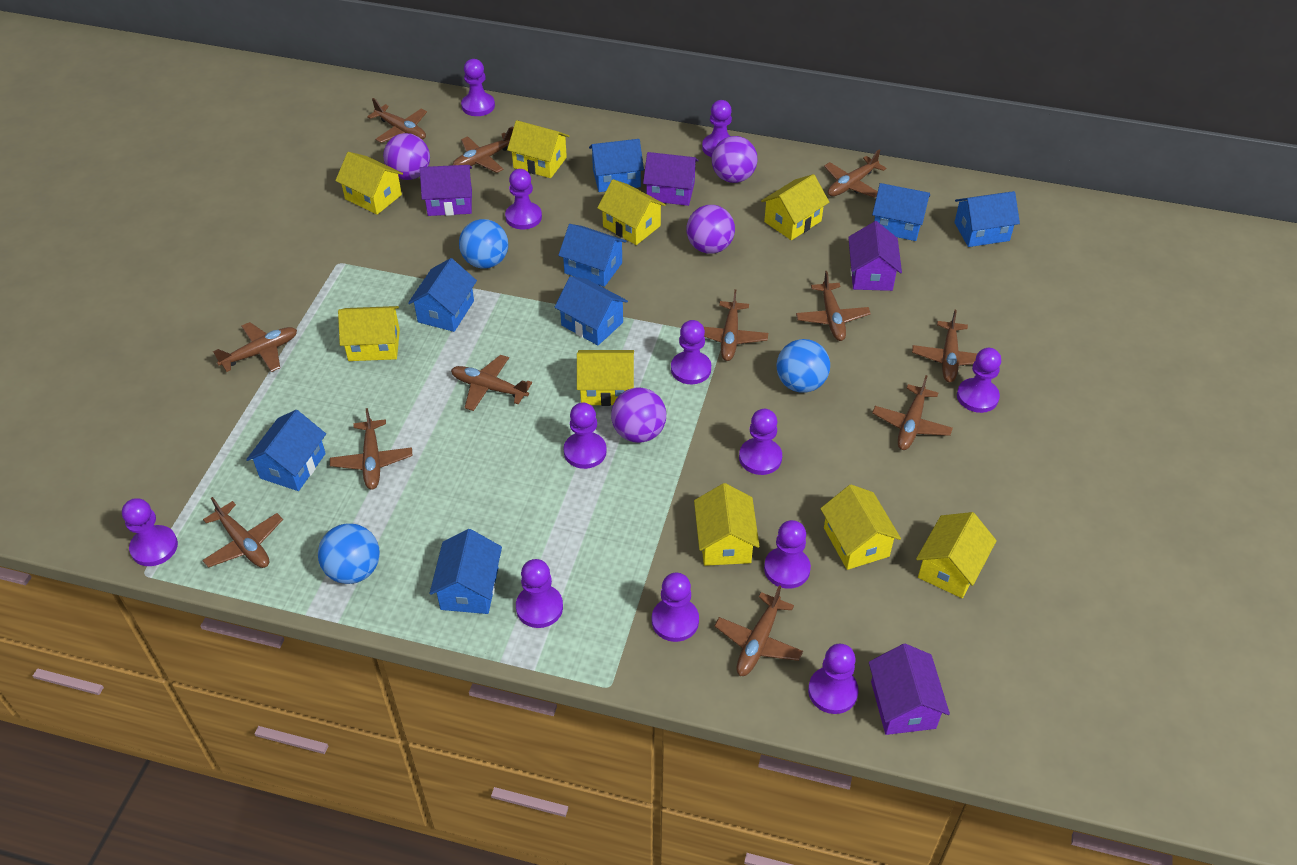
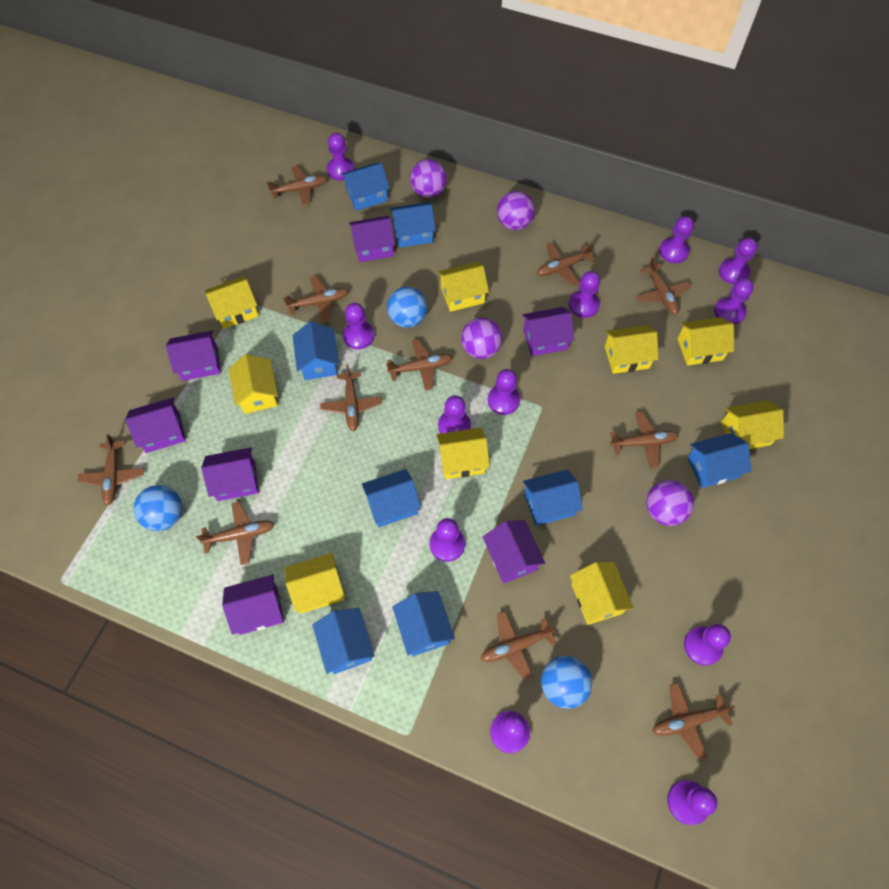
brown plane: [202,497,283,568] [213,322,297,372] [330,408,412,490] [367,98,427,143] [451,355,532,411] [453,126,514,173] [704,289,768,361] [715,585,803,676] [796,271,871,341] [824,149,886,198] [872,375,953,450] [912,310,977,383] = 12 -> [77,434,144,506] [196,501,275,565] [267,166,327,206] [283,276,349,323] [320,364,382,432] [386,339,453,391] [481,611,557,682] [537,243,595,286] [610,412,679,469] [636,257,691,315] [652,683,735,761] = 11
purple house: [420,165,472,216] [643,152,699,206] [848,221,902,291] [869,644,950,735] = 4 -> [125,397,186,453] [166,330,221,381] [201,447,259,501] [222,574,284,635] [349,216,396,262] [483,520,545,584] [522,307,574,356] = 7

